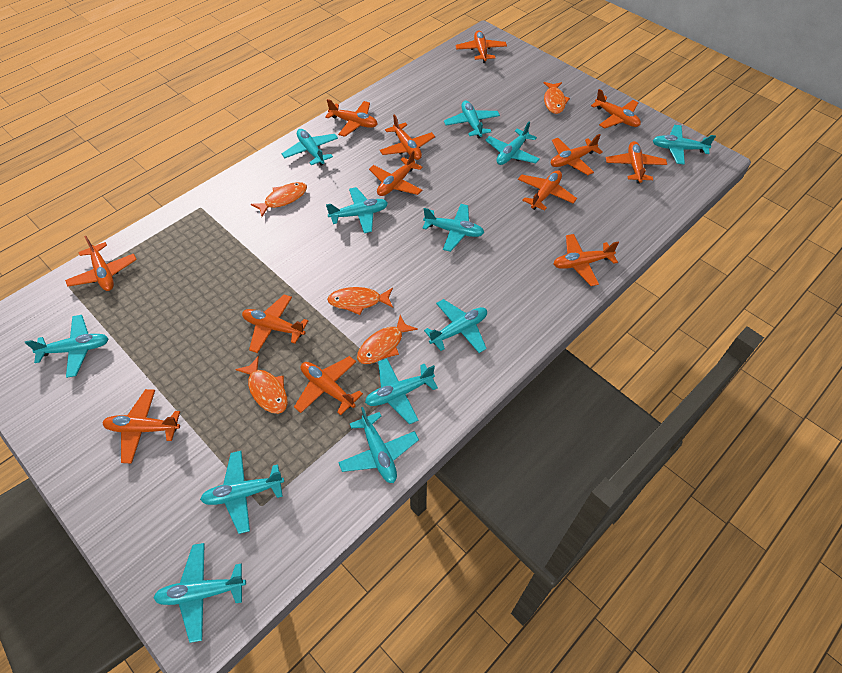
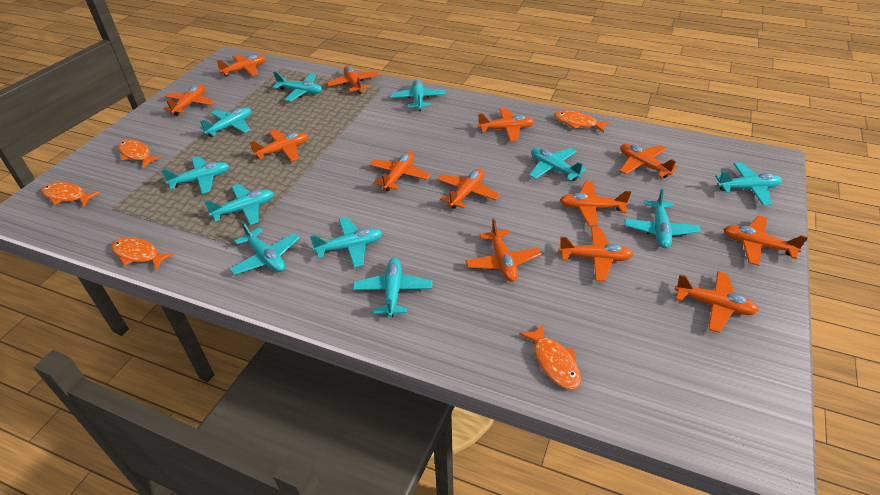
turquoise plane: [25,315,109,378] [154,543,246,643] [200,451,284,534] [281,129,338,166] [326,187,388,233] [338,407,419,483] [365,358,438,424] [422,204,484,252] [424,299,487,353] [444,101,500,138] [485,122,540,165] [653,125,716,165] = 12 -> [161,156,229,194] [200,107,252,137] [204,184,274,225] [230,221,299,275] [273,71,322,102] [310,217,382,268] [353,258,432,317] [391,79,446,111] [529,148,586,181] [624,188,701,248] [715,162,782,206] = 11

